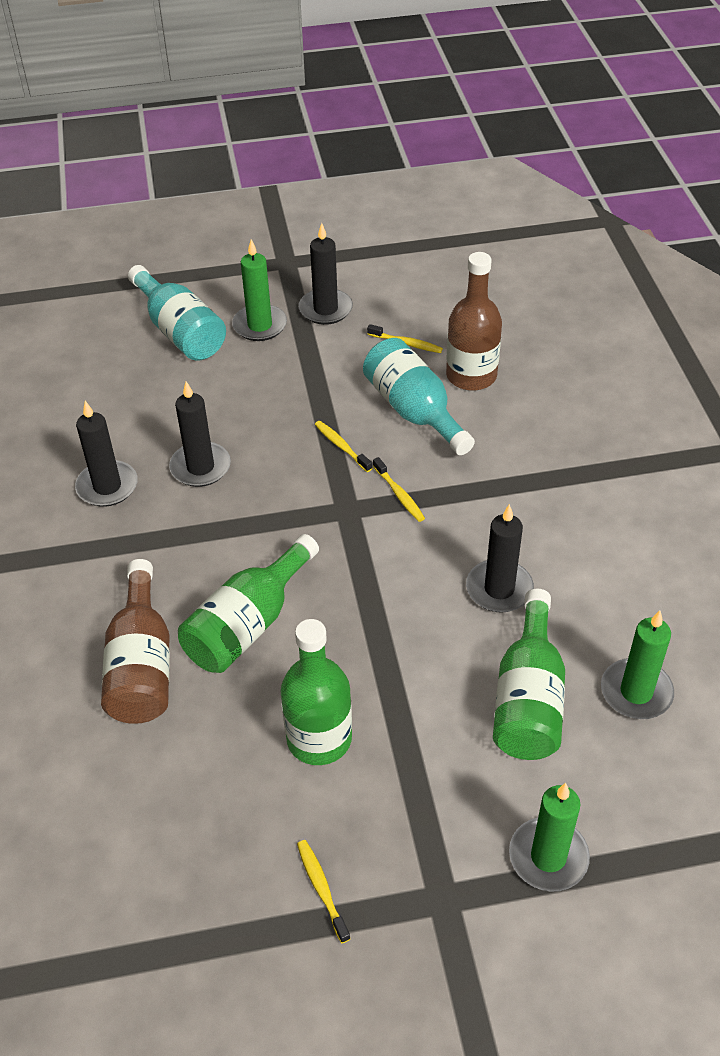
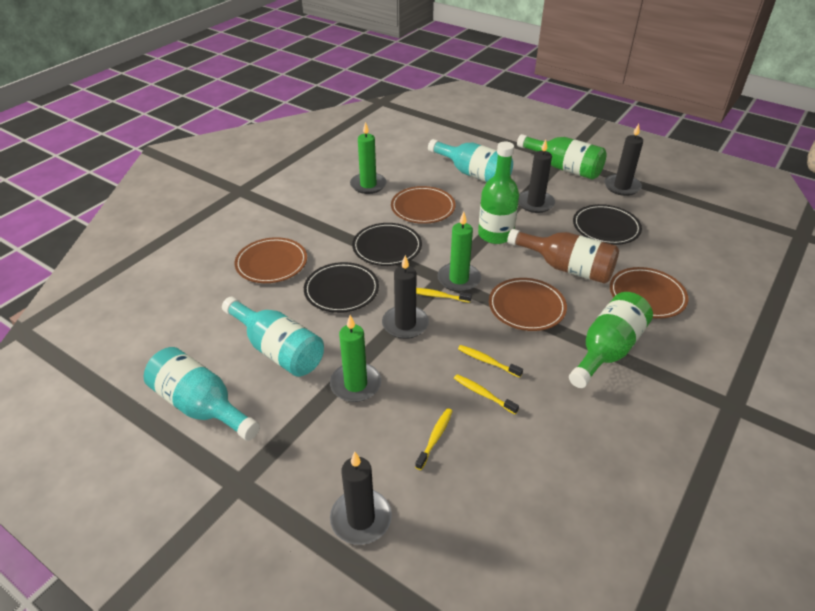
black plate: none = 0 -> [304,262,379,313] [352,223,422,266] [573,204,642,245] = 3
brown bottle: [101,559,170,724] [446,252,502,391] = 2 -> [507,229,619,284] = 1
brown plate: none = 0 -> [235,237,307,283] [391,186,456,224] [489,278,567,331] [610,267,688,319] = 4
turquoise bottle: [128,265,226,361] [363,338,475,455] = 2 -> [144,347,260,441] [222,297,324,377] [428,139,513,182] = 3

